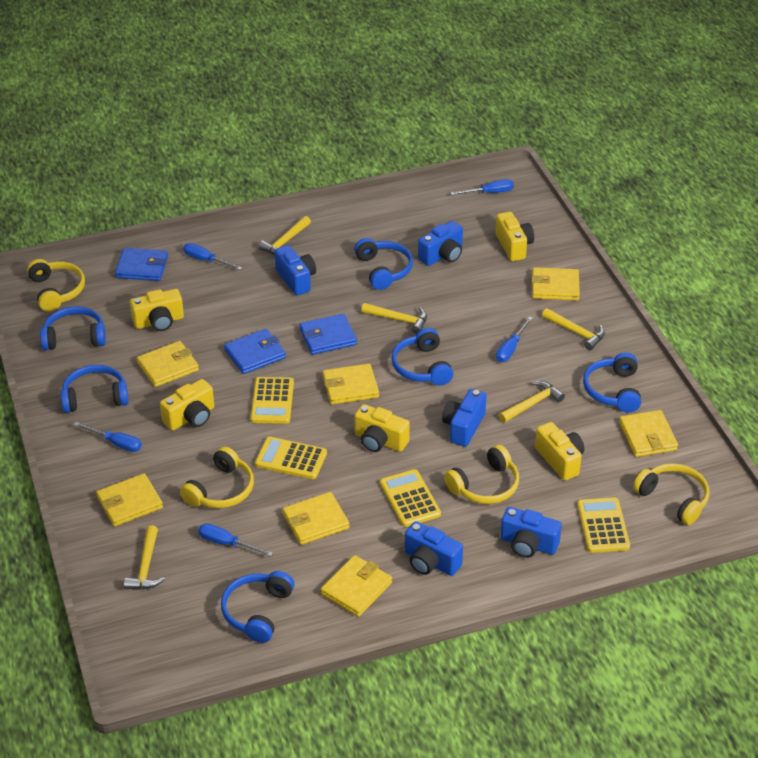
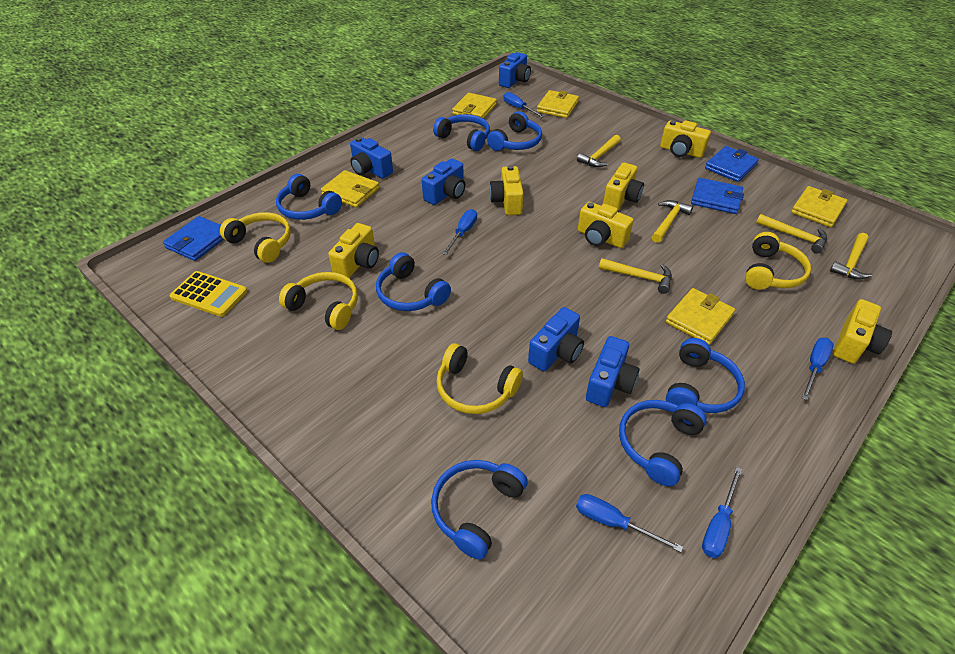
blue headphones: [40,306,106,351] [60,365,129,413] [221,571,295,643] [354,238,413,290] [392,328,453,386] [583,353,641,412] = 6 -> [276,174,342,220] [376,252,451,311] [431,460,528,560] [433,114,490,151] [487,111,542,151] [619,400,707,486] [666,338,745,413] = 7
yellow calculator: [250,377,294,424] [255,437,327,479] [380,469,441,527] [577,497,630,553] = 4 -> [170,271,247,317] = 1
yellow camera: [130,289,184,331] [160,379,214,430] [354,404,410,452] [496,212,534,261] [535,422,584,480] = 5 -> [328,223,379,278] [489,165,524,215] [578,202,634,248] [603,163,644,210] [660,120,711,158] [833,299,892,364] = 6
yellow wallet: [96,473,163,527] [137,341,199,387] [283,492,350,545] [321,555,392,617] [322,364,379,405] [531,267,580,301] [619,410,678,457] = 7 -> [321,170,380,208] [452,93,497,119] [537,90,579,118] [666,288,735,345] [791,186,847,227] = 5

